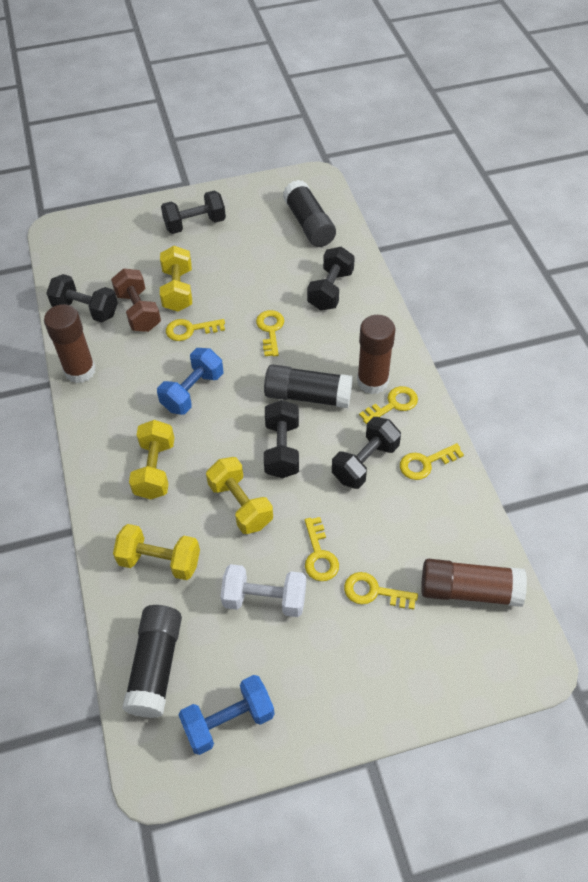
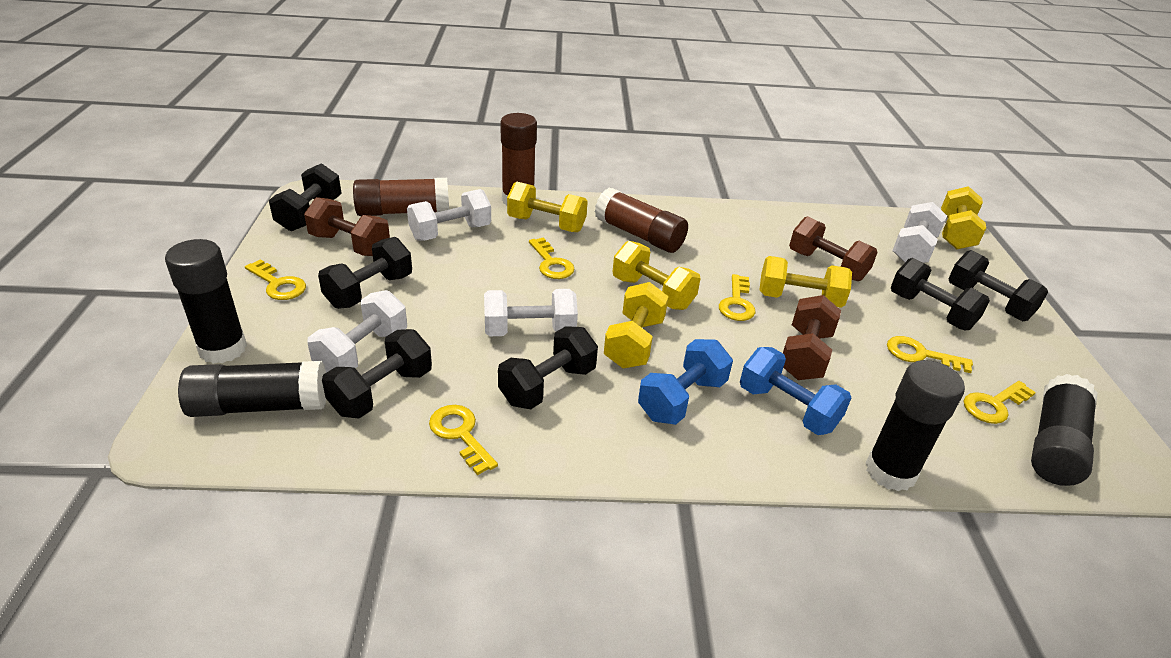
black dumbbell: [46,274,118,322] [161,191,226,234] [264,400,299,478] [307,247,355,311] [332,417,401,489] = 5 -> [269,163,342,231] [318,237,412,309] [322,329,432,419] [498,326,598,409] [891,258,990,331] [948,250,1048,321] = 6
black glue stick: [122,605,182,718] [264,364,353,408] [283,180,336,247] = 3 -> [165,239,247,364] [178,361,326,417] [865,360,965,491] [1031,374,1098,486] = 4
brown dumbbell: [111,268,161,332] = 1 -> [304,197,390,256] [783,295,841,380] [789,216,878,281] = 3
white dumbbell: [221,564,306,617] = 1 -> [307,290,407,373] [407,189,491,241] [484,289,578,336] [892,202,947,263] = 4
yellow dumbbell: [113,524,200,580] [129,420,174,499] [160,246,192,312] [206,457,273,534] = 4 -> [507,181,588,232] [604,282,669,369] [612,241,701,310] [759,256,852,308] [941,186,986,249] = 5

